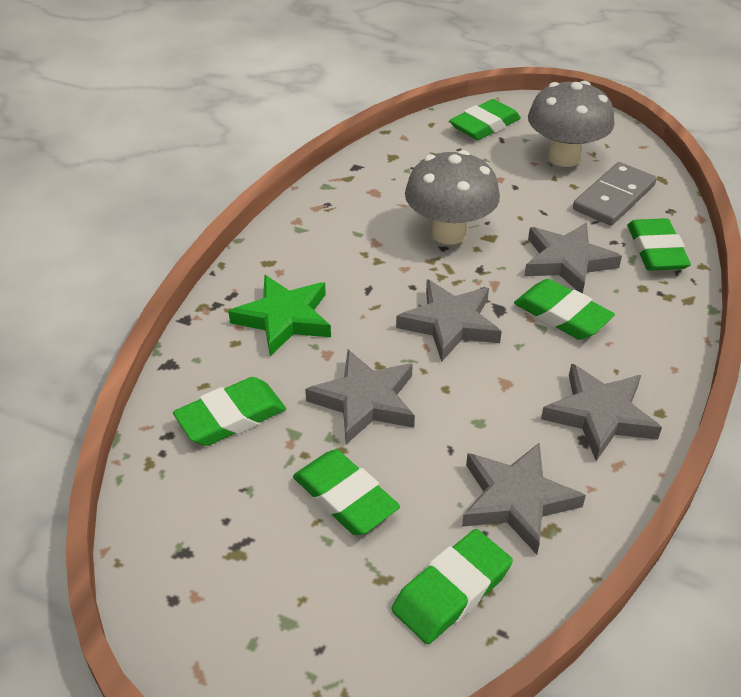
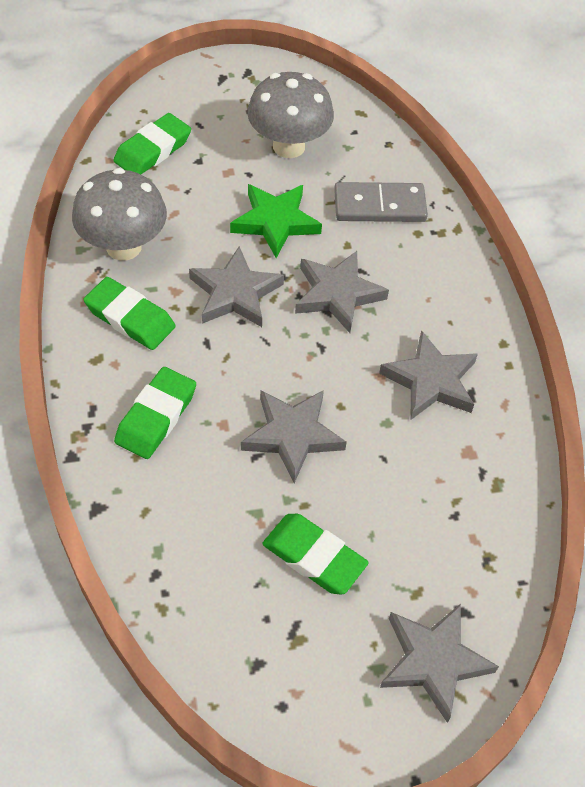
green eraser: [173,377,286,446] [293,449,400,535] [391,529,513,644] [449,99,521,140] [514,279,615,340] [628,218,691,271] = 6 -> [83,277,176,350] [114,113,191,174] [114,367,196,459] [262,514,369,595] = 4

